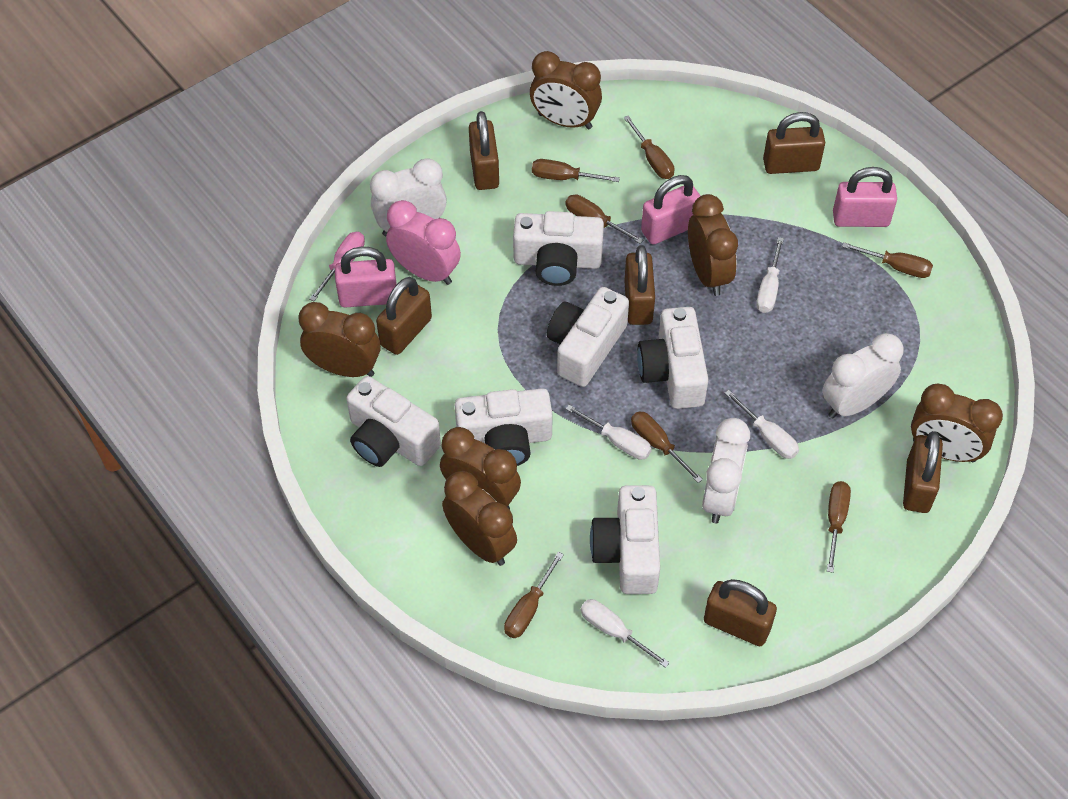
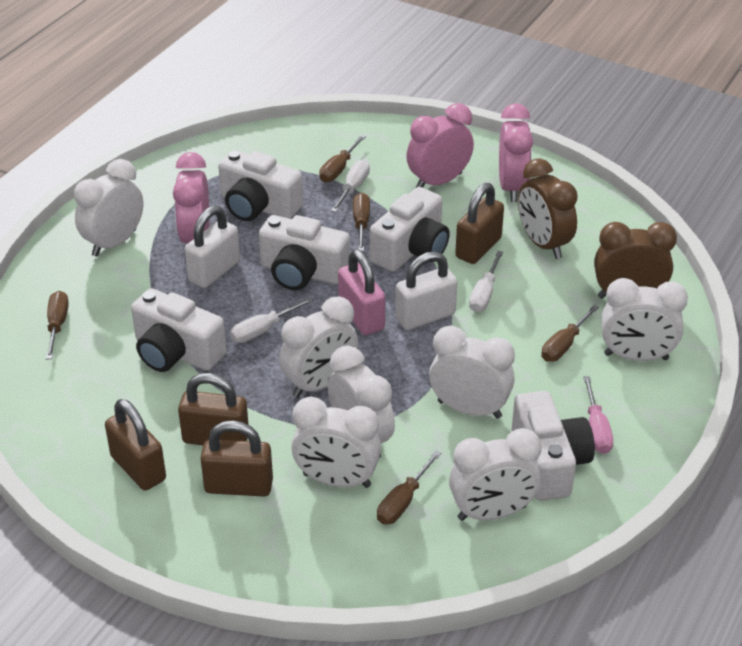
brown clock: [298,302,381,377] [440,427,521,509] [442,471,517,566] [530,51,602,129] [688,194,738,296] [911,383,1003,462] = 6 -> [518,159,578,259] [594,222,677,299] = 2
brown padlock: [376,277,432,355] [469,111,499,190] [624,245,655,325] [704,579,777,646] [763,112,825,174] [903,431,943,513] = 6 -> [105,399,166,491] [178,373,249,445] [200,420,273,497] [455,183,504,264] = 4
brown screwdriver: [504,552,564,638] [532,159,620,182] [566,194,643,244] [624,115,675,179] [631,411,703,483] [827,481,851,573] [842,242,933,278] = 7 -> [46,291,69,359] [319,135,366,182] [353,193,370,251] [377,451,441,524] [541,305,599,362] = 5
pink clock: [386,200,461,285] = 1 -> [173,152,209,243] [406,103,474,188] [499,103,533,202] = 3
pink padlock: [335,247,397,308] [641,175,701,245] [833,167,897,227] = 3 -> [338,249,385,335] = 1
white camera: [346,376,441,467] [455,388,553,466] [513,211,604,286] [547,287,629,387] [590,485,660,594] [637,307,708,409] = 6 -> [131,288,227,372] [218,150,303,221] [259,215,350,290] [370,187,450,272] [512,391,595,501] = 5
white clock: [370,158,447,236] [702,418,750,523] [822,333,904,419] = 3 -> [74,159,143,257] [279,297,358,398] [291,397,381,488] [328,346,395,458] [429,326,515,419] [449,428,542,521] [602,278,688,361] = 7
white padlock: none = 0 -> [185,206,240,288] [395,251,457,330] = 2
white screwdriver: [566,405,652,460] [581,599,669,668] [725,390,799,459] [756,237,784,313] = 4 -> [230,297,313,343] [331,159,370,212] [469,251,503,312] = 3

